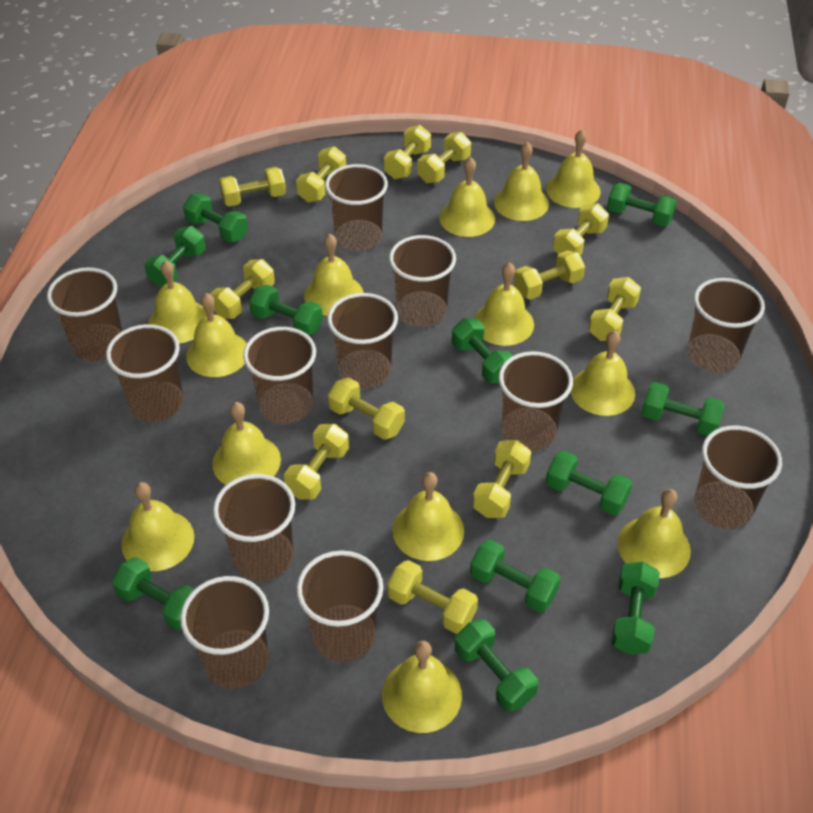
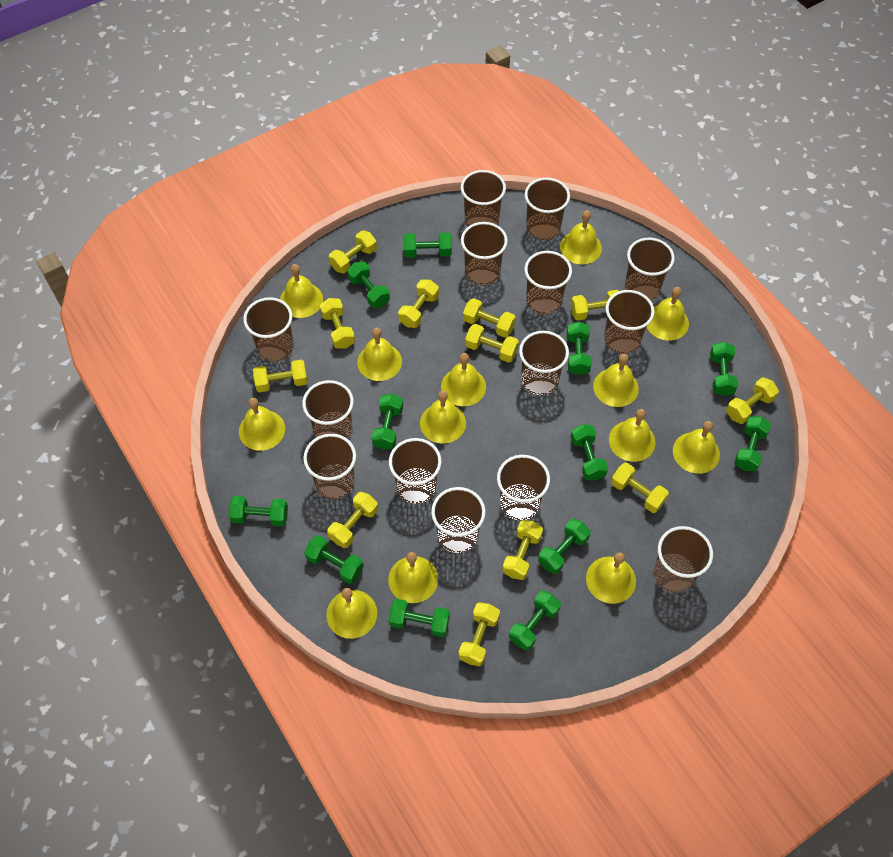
brown cup: [47,267,122,361] [106,324,183,422] [180,576,269,689] [213,474,295,581] [243,327,316,424] [297,550,383,662] [325,164,388,251] [327,293,398,388] [389,235,456,327] [499,351,573,451] [687,278,765,372] [694,426,782,529] = 12 -> [243,297,294,362] [302,380,354,439] [303,434,356,499] [389,438,442,504] [431,487,486,553] [461,170,506,226] [461,222,508,285] [497,455,550,521] [519,331,569,395] [524,251,572,314] [525,177,570,240] [604,290,654,354] [625,238,675,300] [654,526,713,593] = 14
green dumbbell: [112,557,195,631] [144,226,206,286] [183,194,248,242] [249,285,323,335] [452,318,513,383] [455,619,538,712] [470,540,561,613] [546,451,632,516] [607,183,677,227] [611,562,660,654] [641,382,725,436] = 11 -> [229,496,288,527] [304,535,364,584] [347,262,390,308] [372,394,403,450] [389,599,450,637] [404,232,452,258] [509,590,561,651] [538,518,591,574] [567,322,592,375] [571,424,608,481] [710,342,738,396] [734,416,771,471] = 12

